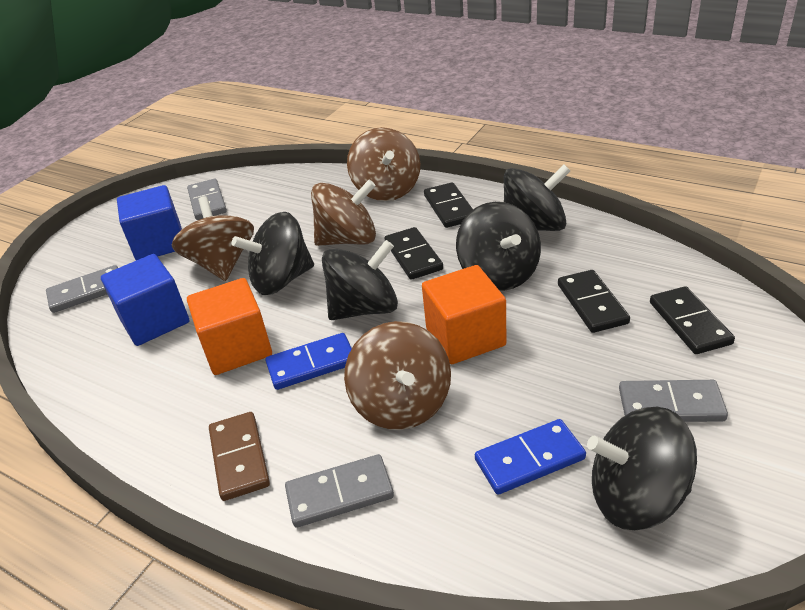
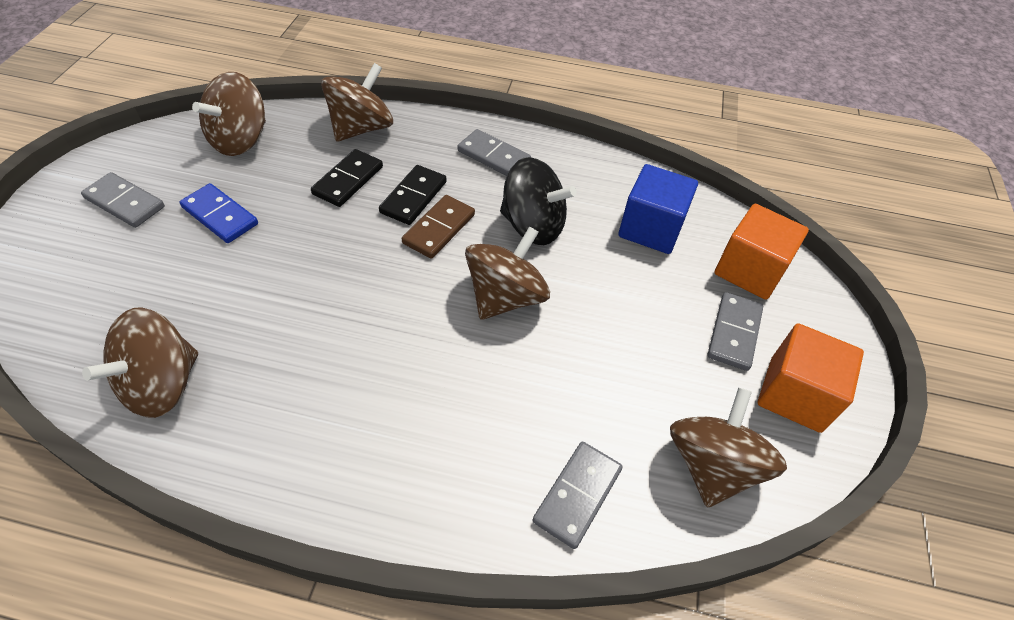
black domino: [385,227,443,280] [424,182,473,228] [558,270,630,333] [650,286,735,354] = 4 -> [311,149,383,207] [379,165,447,225] = 2
black spinning top: [232,212,314,295] [322,240,398,320] [456,202,541,291] [504,165,570,231] [587,407,697,530] = 5 -> [500,157,577,245] = 1
blue cube: [101,254,189,346] [117,185,182,260] = 2 -> [618,164,698,254] = 1
blue domino: [265,333,352,390] [475,419,586,495] = 2 -> [180,183,258,243] = 1
brown spinning top: [172,196,254,281] [311,180,376,246] [344,321,451,430] [347,127,420,201] = 4 -> [82,307,198,418] [192,72,266,156] [321,63,393,141] [465,226,550,320] [670,388,787,507] = 5

